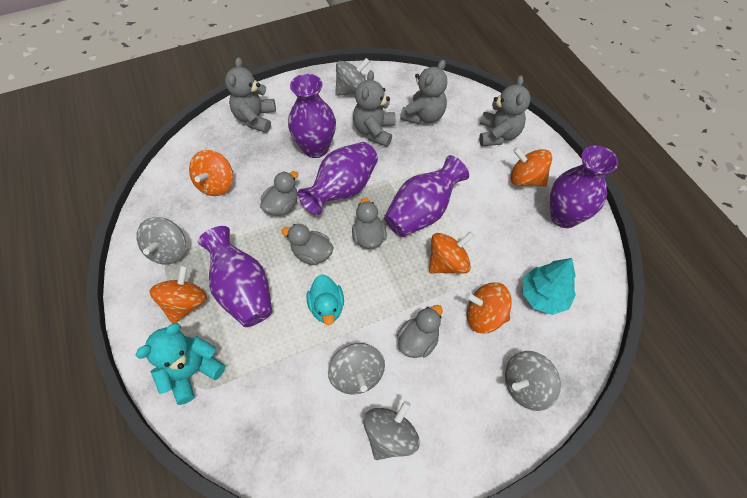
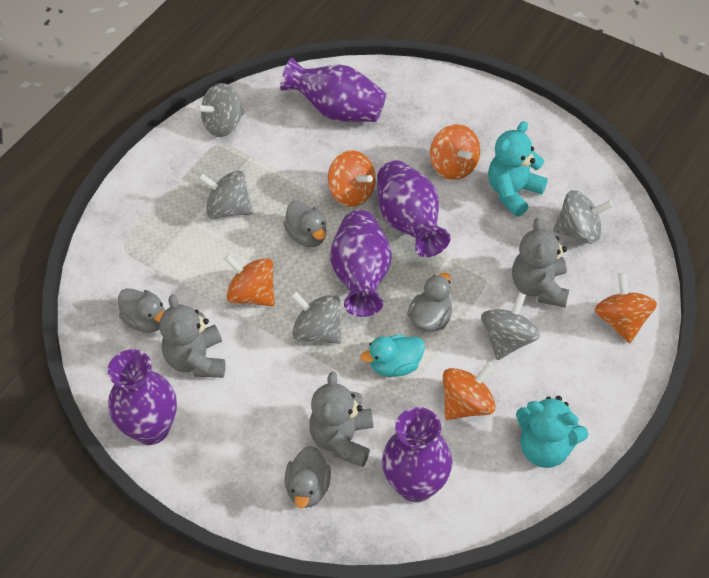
grey teddy bear: [225,57,276,133] [353,70,396,147] [400,60,447,124] [479,75,531,146] = 4 -> [159,294,225,378] [309,372,373,467] [512,218,569,307] = 3
turquoise teddy bear: [136,323,225,405] = 1 -> [488,121,548,217] [516,396,588,468] = 2
turquoise tree: [522,258,576,315] = 1 -> none = 0

